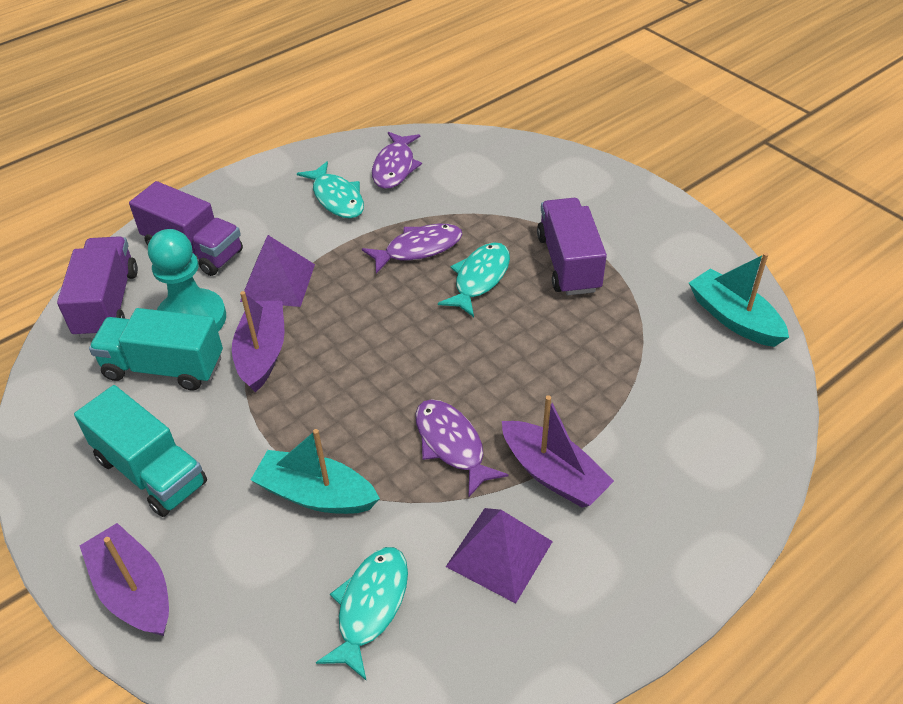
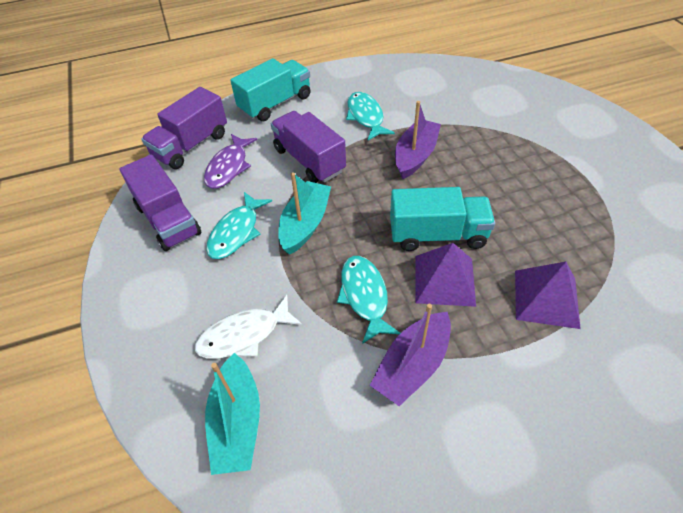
purple boat: [80,523,169,636] [232,291,284,392] [502,395,614,508] = 3 -> [370,304,451,406] [395,101,441,179] = 2
purple fish: [362,224,463,274] [372,132,422,189] [415,399,508,497] = 3 -> [204,134,258,189] = 1
turquoise pawn: [148,229,226,331] = 1 -> none = 0
white fish: none = 0 -> [195,295,302,359] = 1

